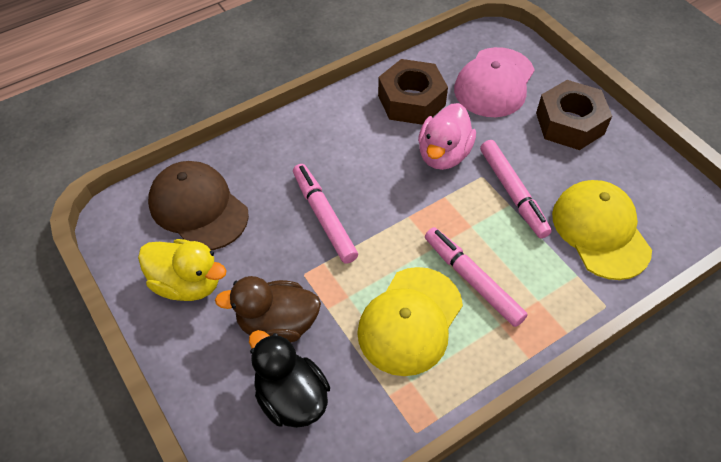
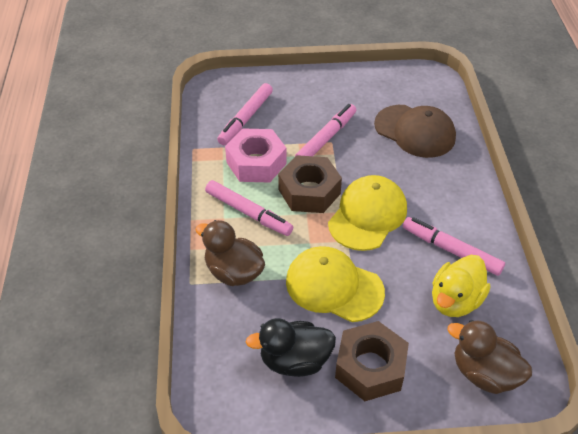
brown duck: [215,276,321,342] = 1 -> [196,220,265,286] [447,320,532,394] = 2
pink cap: [454,47,535,117] = 1 -> none = 0
pink duck: [418,103,476,170] = 1 -> none = 0
pink marker: [293,164,358,264] [425,227,528,327] [480,140,552,238] = 3 -> [205,180,293,236] [217,83,273,145] [295,104,356,156] [403,217,505,276] = 4
pink nut: none = 0 -> [225,128,287,182] = 1

